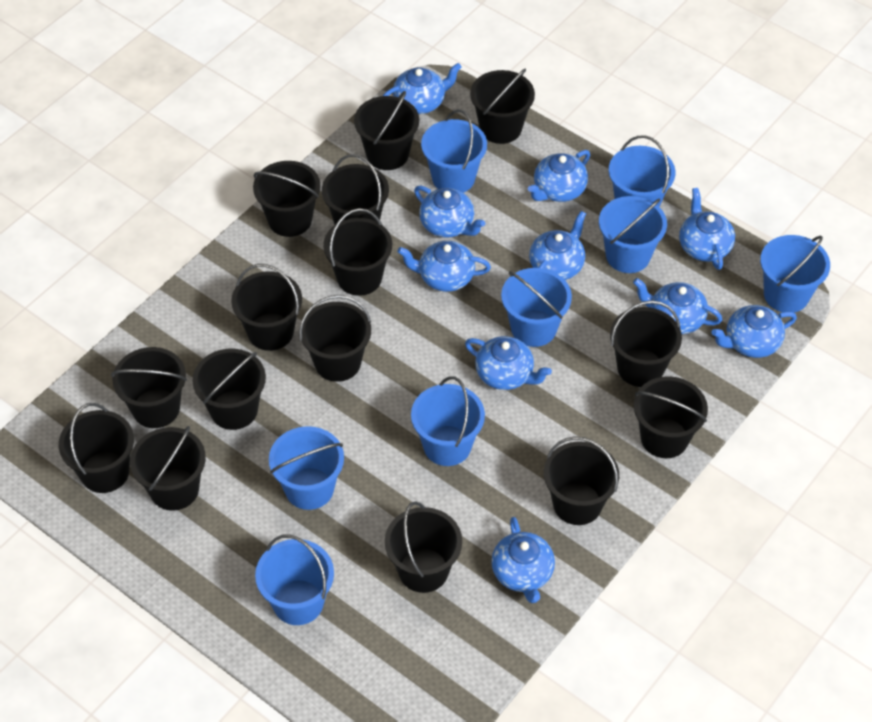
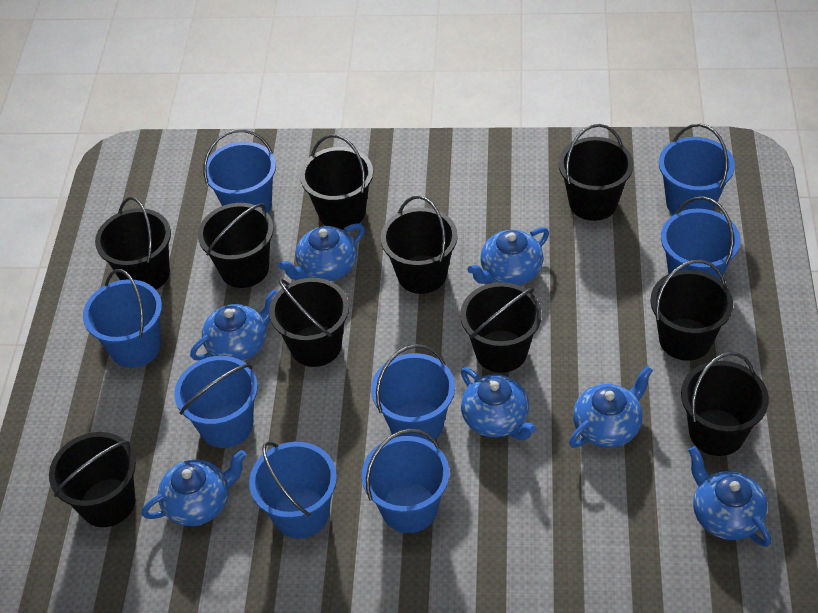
black bucket: [59,403,134,493] [111,347,187,428] [130,426,206,511] [193,349,266,430] [231,264,302,351] [253,161,321,237] [299,295,371,382] [322,154,389,225] [323,208,392,296] [354,91,419,170] [385,501,462,593] [470,69,535,144] [544,436,619,525] [610,300,682,387] [634,376,708,458] = 15 -> [49,432,136,527] [95,197,171,290] [198,203,274,288] [269,278,349,367] [300,134,373,230] [381,196,458,294] [460,282,542,373] [558,124,634,221] [650,260,733,361] [681,352,769,456] = 10
blue teapot: [383,63,462,114] [398,241,491,292] [414,186,485,238] [465,336,552,390] [491,517,555,603] [528,150,590,202] [529,211,586,280] [633,278,722,334] [679,188,735,270] [712,305,797,358] = 10 -> [142,450,247,526] [190,289,278,361] [278,223,365,281] [461,367,536,440] [467,227,549,285] [569,366,653,448] [688,446,771,547] = 7

